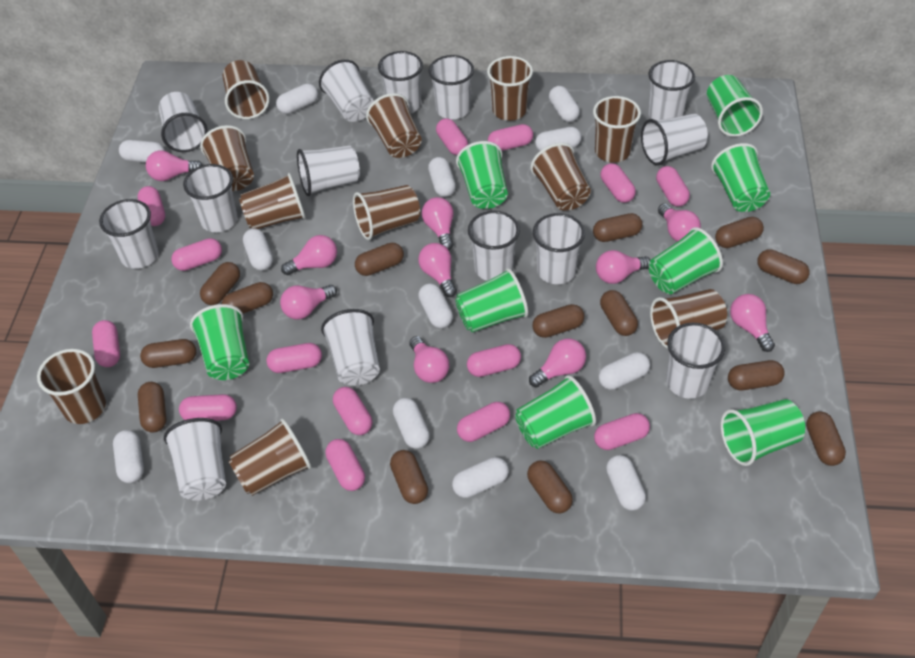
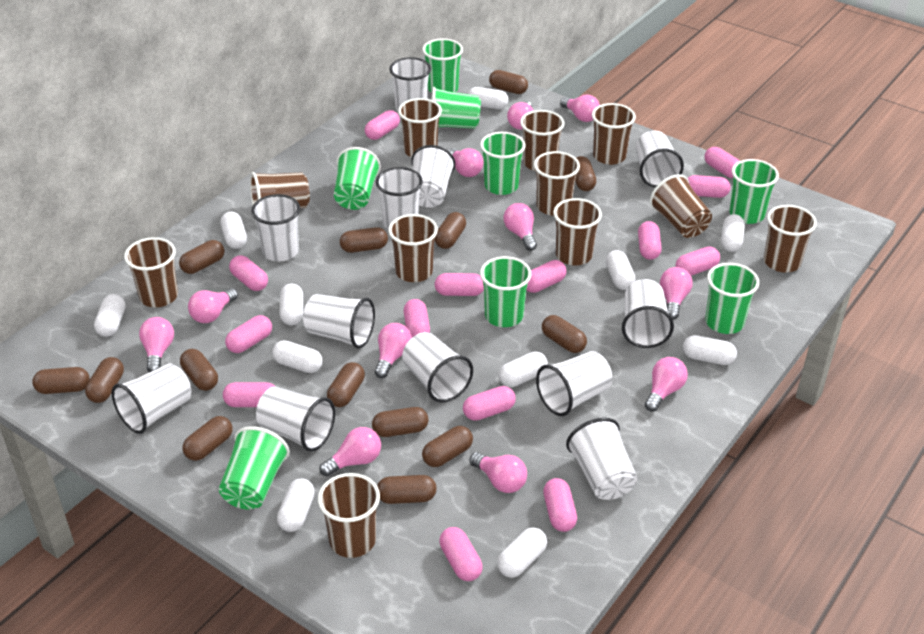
pink light bulb: [146,150,202,181] [280,285,337,319] [281,235,337,276] [409,336,450,383] [418,243,457,297] [422,197,454,250] [529,338,586,387] [596,250,650,284] [658,203,701,242] [730,294,775,352] = 10 -> [139,317,174,372] [188,288,238,323] [319,427,381,476] [375,323,412,378] [448,148,483,177] [470,452,527,493] [504,203,537,251] [507,101,534,130] [560,95,600,122] [645,357,688,412] [660,267,693,319] = 11
white capsule: [113,430,144,483] [119,140,165,162] [243,228,273,271] [276,83,318,114] [393,398,430,449] [418,284,453,328] [428,157,456,197] [452,457,509,498] [535,127,581,151] [549,86,580,122] [598,352,650,390] [606,455,646,511] = 12 -> [94,294,126,337] [221,212,247,249] [272,340,323,373] [277,479,315,532] [280,284,303,325] [468,87,509,109] [497,527,547,578] [499,352,548,387] [606,250,635,290] [683,335,737,365] [721,214,745,252] = 11
white cup: [99,199,158,269] [159,92,208,152] [164,418,226,501] [183,164,238,232] [297,146,360,196] [319,59,374,122] [321,309,380,386] [378,51,423,114] [429,55,474,119] [468,211,520,281] [533,213,585,284] [641,114,708,165] [648,60,695,120] [666,323,725,399] = 14 -> [112,363,191,434] [251,194,300,262] [256,387,335,452] [303,294,375,349] [376,167,423,229] [390,57,431,111] [402,332,473,403] [411,145,455,208] [536,351,612,416] [566,418,637,500] [622,279,674,348] [635,131,684,188] = 12

